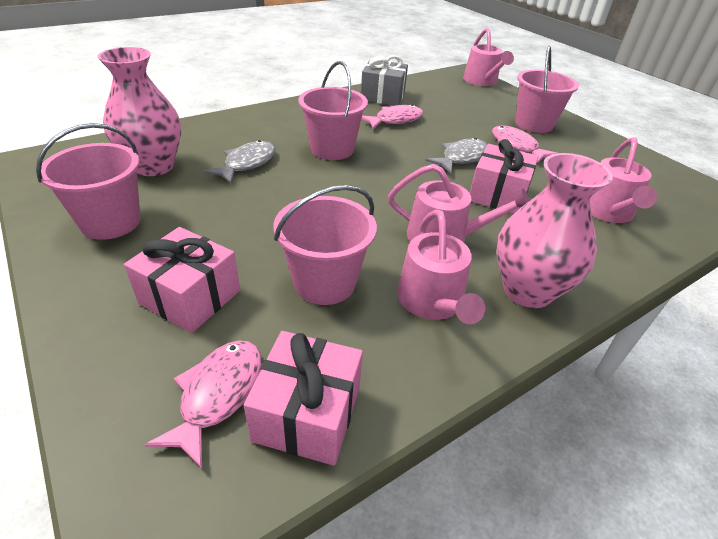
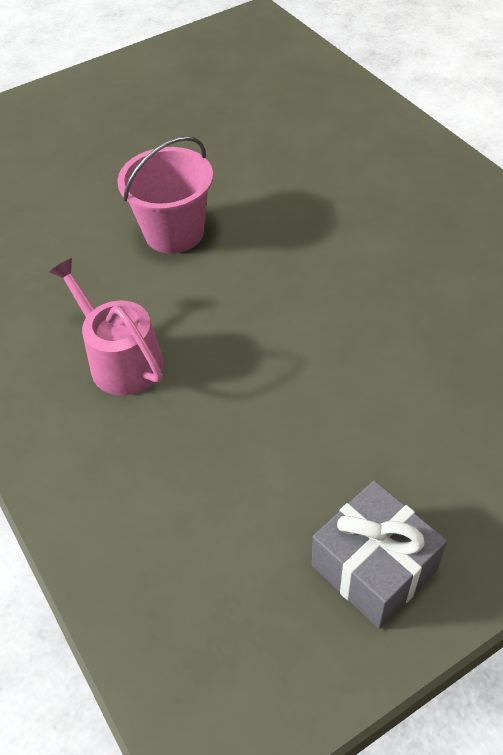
grey fish: [204,140,276,184] [425,138,488,174] = 2 -> none = 0
pink bucket: [36,123,141,240] [273,185,377,305] [299,61,368,160] [515,46,579,133] = 4 -> [117,136,213,254] = 1
pink fish: [145,340,262,469] [362,104,423,129] [492,125,557,163] = 3 -> none = 0
pink gift: [124,227,240,333] [244,331,363,466] [470,139,538,213] = 3 -> none = 0
pink vase: [98,47,181,176] [497,153,613,308] = 2 -> none = 0
pink watering can: [388,164,530,242] [397,210,485,324] [463,28,514,86] [590,137,657,223] = 4 -> [49,258,164,396] = 1

